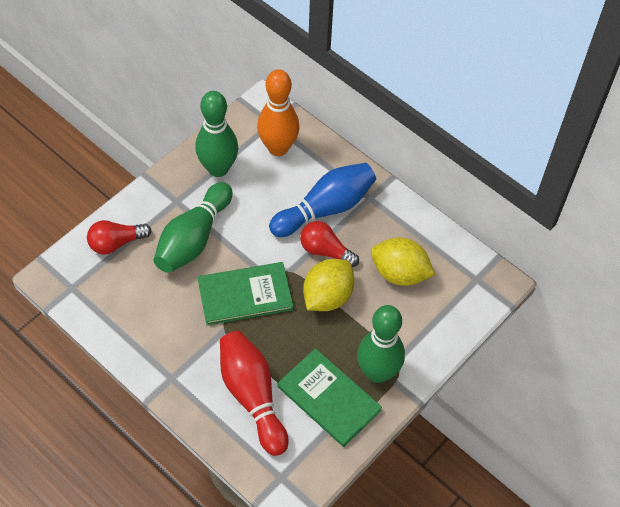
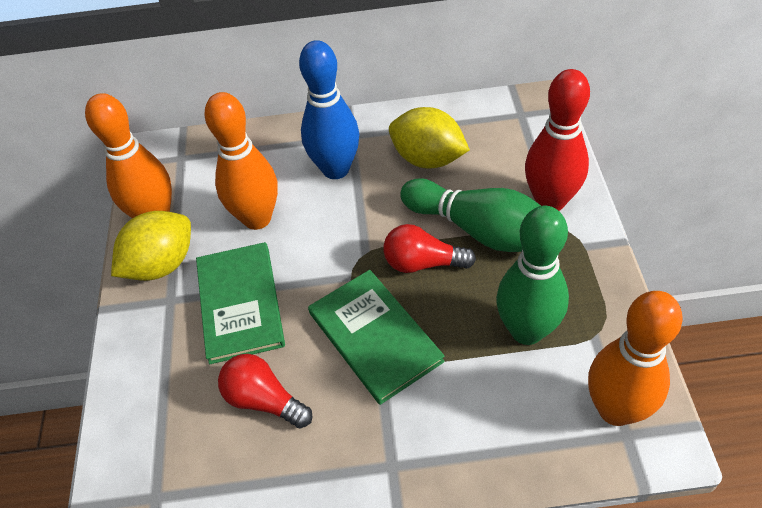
green bowling pin: [154,182,232,273] [195,91,238,177] [357,305,405,383] = 3 -> [400,178,541,252] [496,206,569,345] = 2
orange bowling pin: [257,69,300,156] = 1 -> [85,93,172,218] [204,92,278,230] [588,291,683,426] = 3

